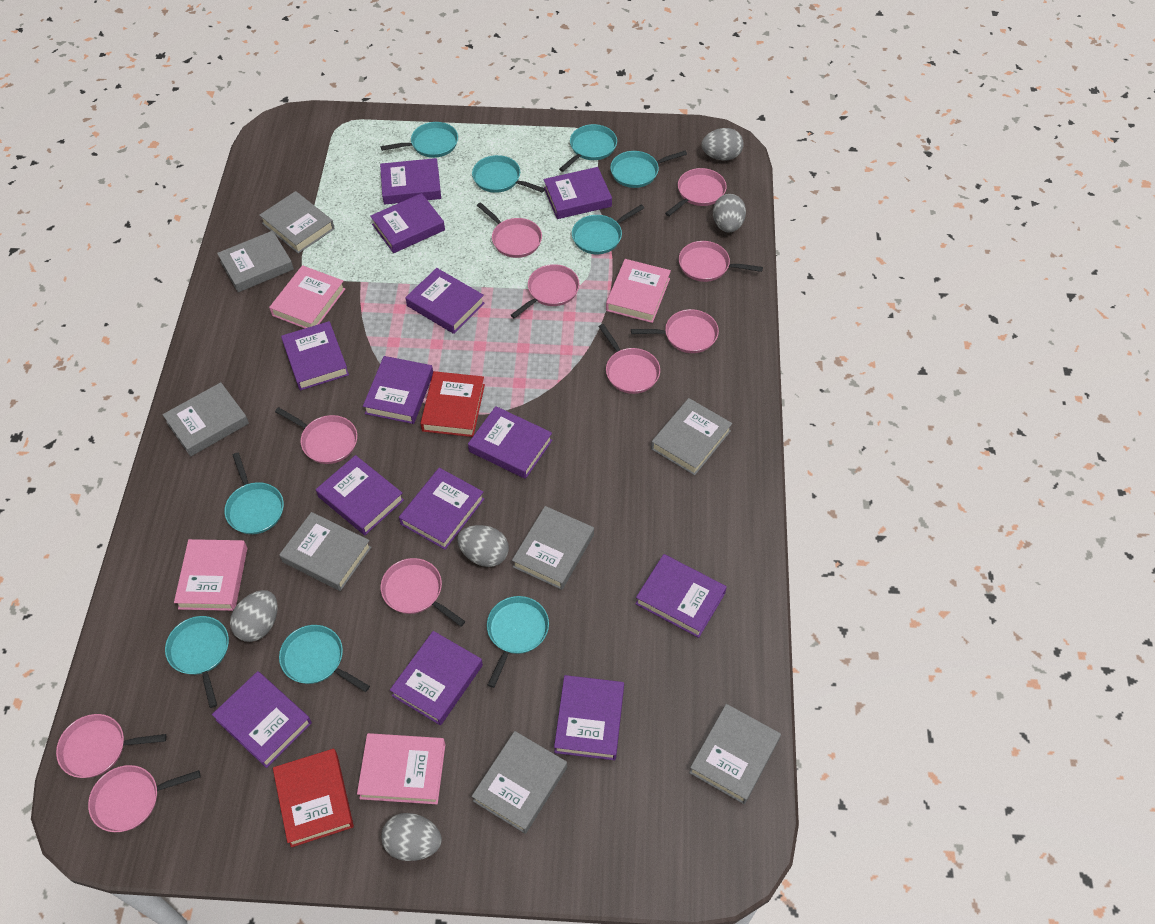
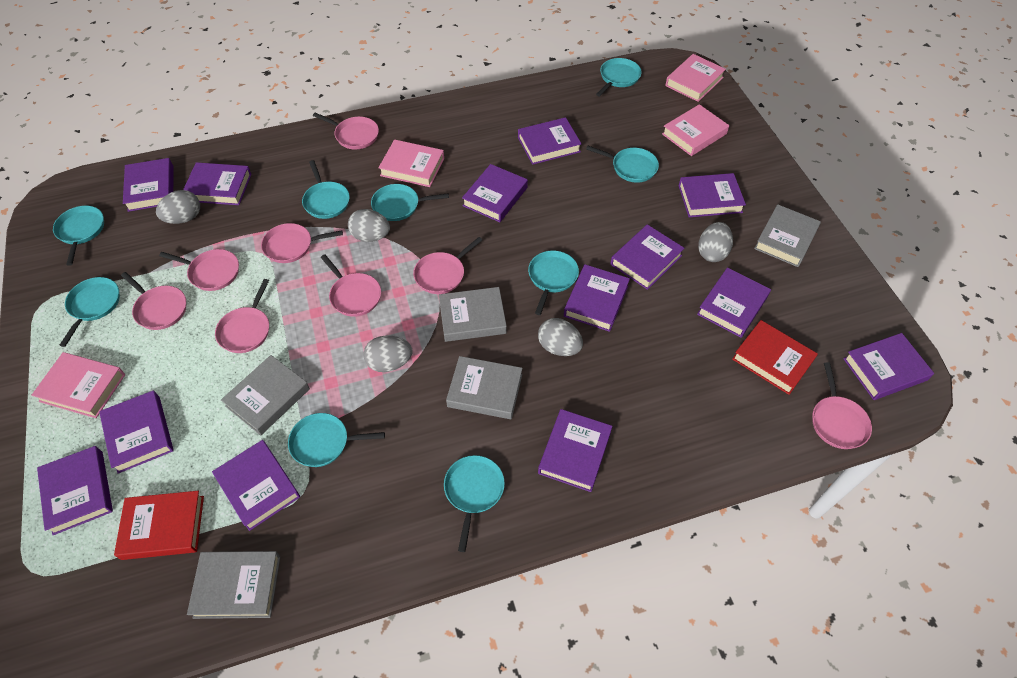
grey book: [162,382,249,456] [217,231,294,292] [259,191,335,254] [279,512,372,591] [472,731,567,834] [512,506,594,590] [651,398,732,475] [689,704,781,804] = 8 -> [187,551,280,619] [221,355,310,435] [439,287,507,342] [446,356,523,419] [754,204,821,267] = 5
pink pan: [56,714,166,778] [88,765,201,832] [275,407,357,464] [381,558,466,627] [477,202,542,258] [511,264,580,319] [599,324,660,394] [631,309,719,353] [665,168,727,216] [679,241,763,282] = 10 -> [121,272,186,330] [159,249,239,291] [215,279,269,353] [261,223,343,263] [313,113,379,149] [321,254,381,317] [413,237,482,294] [812,362,872,449] = 8

